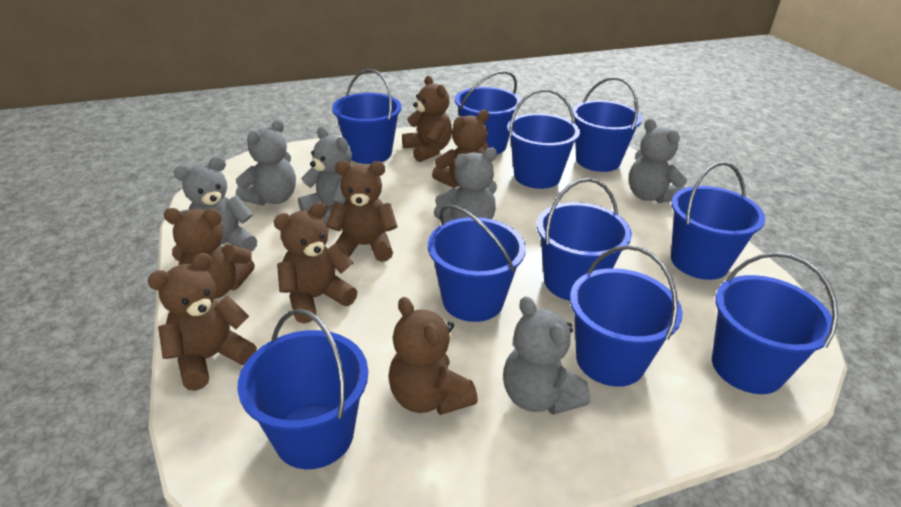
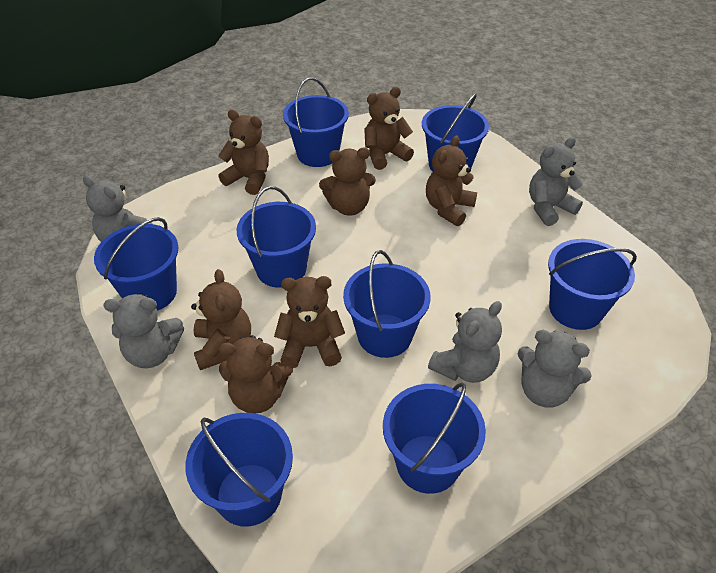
blue bucket: [237,309,368,469] [332,69,401,164] [428,204,526,322] [455,71,521,154] [507,89,580,189] [537,178,632,301] [570,245,682,387] [573,77,642,172] [671,162,765,280] [712,252,838,394] = 10 -> [94,217,179,311] [185,413,293,527] [236,186,316,288] [283,77,349,167] [343,250,430,358] [383,382,486,494] [422,93,489,172] [548,239,637,330] = 8
grey teddy bear: [174,156,257,252] [236,119,296,206] [298,127,352,229] [434,147,497,223] [503,296,590,415] [629,118,687,203] = 6 -> [83,175,153,242] [103,294,184,368] [428,301,502,383] [517,330,592,408] [529,137,583,226] = 5

